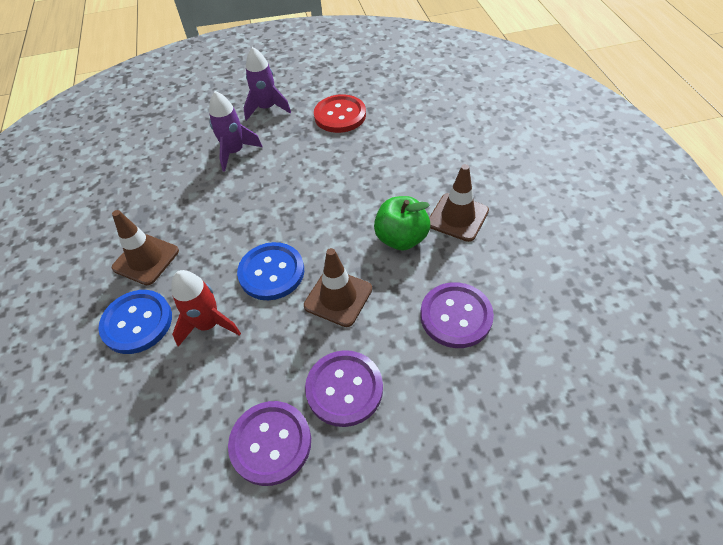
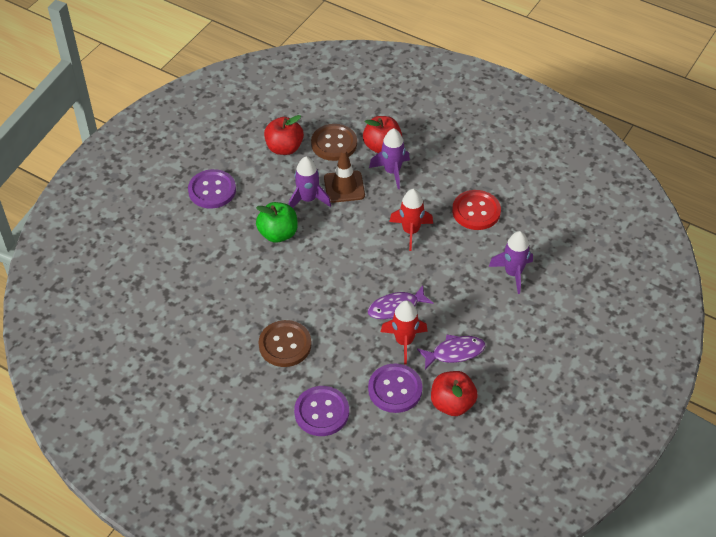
blue button: [98,290,172,354] [237,242,304,300] = 2 -> none = 0
brown button: none = 0 -> [259,320,312,367] [311,124,357,161] = 2
brown traffic cone: [112,210,179,285] [304,248,372,327] [429,164,489,242] = 3 -> [324,149,365,203] = 1
purple fish: none = 0 -> [368,285,433,319] [417,334,485,370] = 2
purple rocket: [209,91,262,172] [243,47,291,121] = 2 -> [288,157,331,208] [369,128,410,189] [489,231,533,294] = 3
red apple: none = 0 -> [264,115,304,155] [363,116,402,153] [431,371,478,416] = 3
red rocket: [171,270,241,347] = 1 -> [381,300,428,364] [389,189,433,251] = 2

